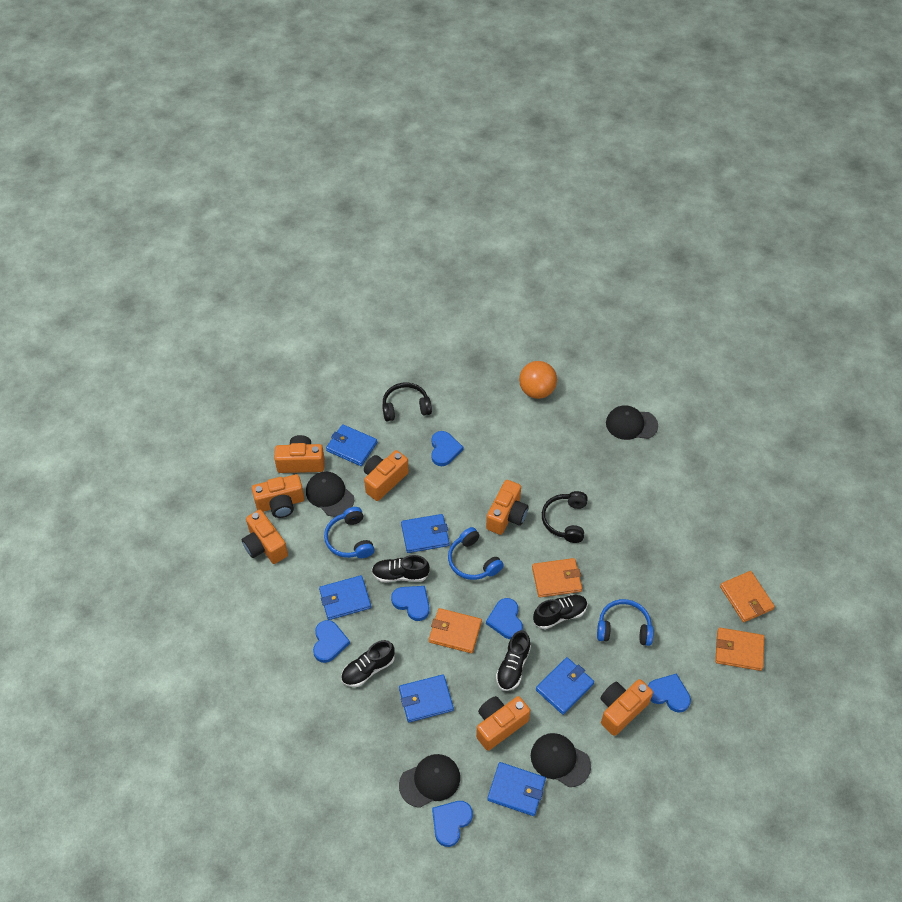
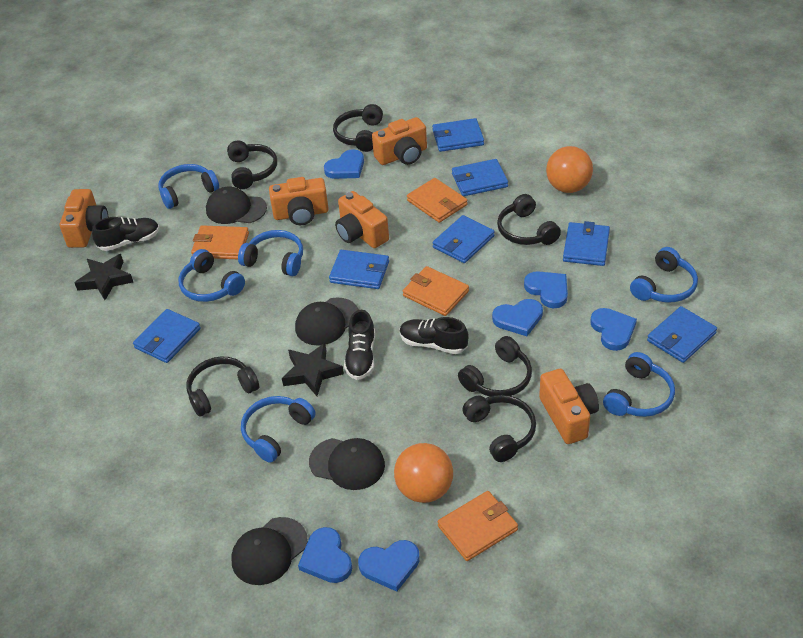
black headphones: [382,382,432,421] [542,491,588,543] = 2 -> [186,356,259,417] [227,140,277,189] [333,104,383,152] [458,336,532,396] [462,395,536,462] [497,194,561,245] = 6
black shoe: [341,640,395,687] [372,555,430,583] [496,630,531,691] [533,595,588,629] = 4 -> [92,217,160,251] [344,310,375,380] [400,317,469,354] = 3
black star: none = 0 -> [75,254,133,300] [282,343,344,396] = 2
blue headphones: [324,507,374,558] [448,527,504,580] [597,599,654,646] = 3 -> [159,164,219,209] [179,249,245,302] [238,230,303,276] [241,396,316,463] [603,352,675,417] [630,247,698,303] = 6
blue wallet: [319,575,371,620] [326,424,377,466] [399,674,454,722] [401,514,449,553] [487,762,546,816] [536,657,594,715] = 6 -> [133,309,201,363] [329,250,389,289] [432,118,484,152] [433,215,495,263] [452,159,508,196] [563,221,610,266] [647,306,717,363] = 7
orange ball: [519,361,557,399] = 1 -> [394,443,453,503] [546,146,593,193] = 2
orange camera: [242,510,288,564] [252,474,304,518] [274,435,325,473] [364,450,409,501] [476,696,530,751] [486,480,529,535] [600,679,653,736] = 7 -> [60,189,108,248] [269,177,329,225] [335,191,389,248] [372,117,427,165] [539,369,599,444] = 5

